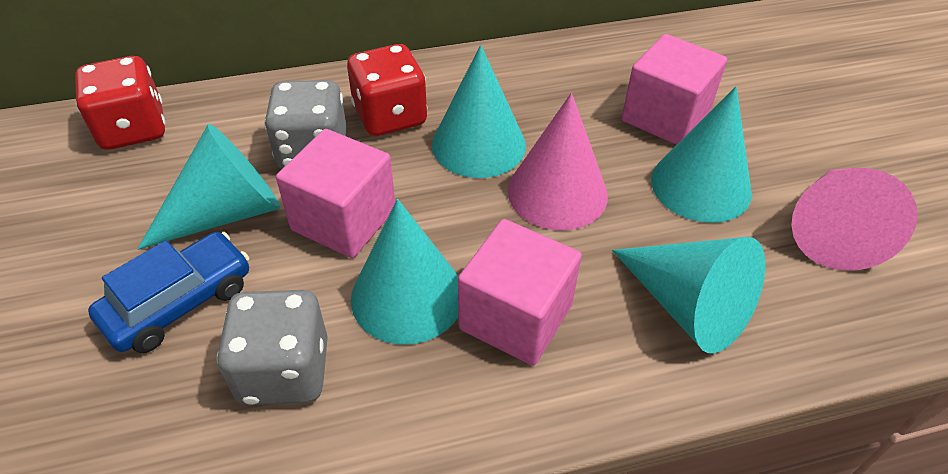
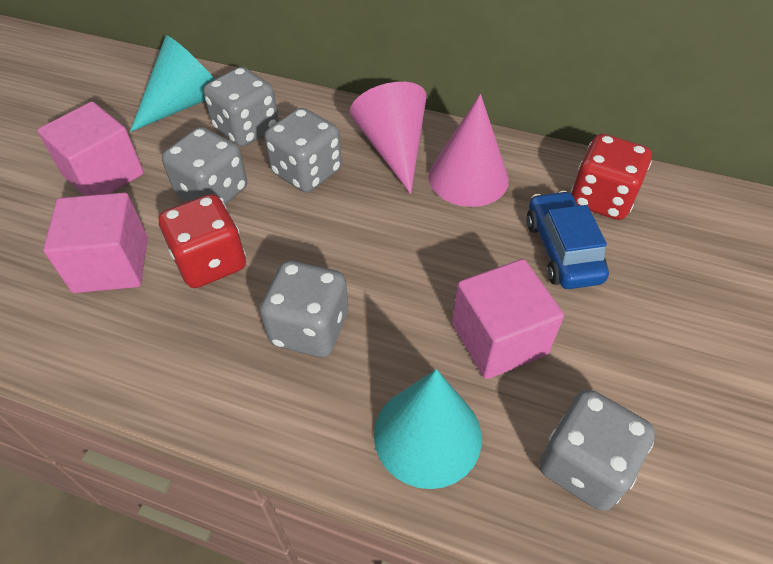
grey dice: [217,290,328,405] [264,80,347,169] = 2 -> [162,127,247,205] [203,67,279,147] [260,260,348,357] [264,108,342,192] [539,389,655,511] = 5
turquoise cone: [138,124,280,250] [351,199,459,345] [432,45,526,178] [612,237,766,353] [651,86,752,223] = 5 -> [130,35,215,132] [374,369,482,489] = 2

